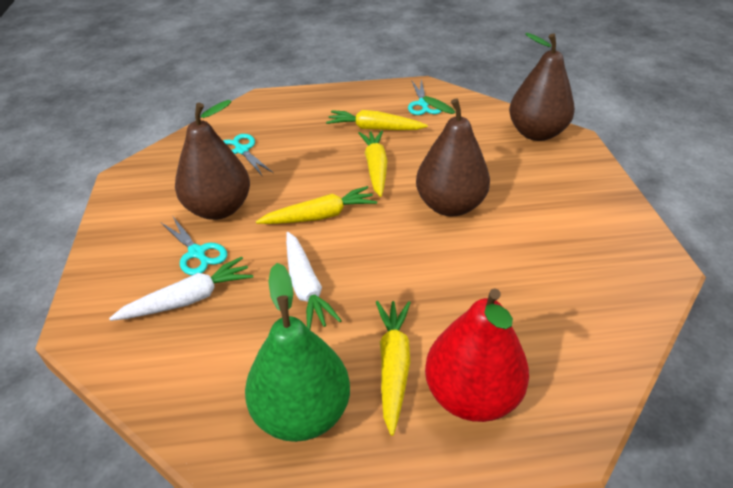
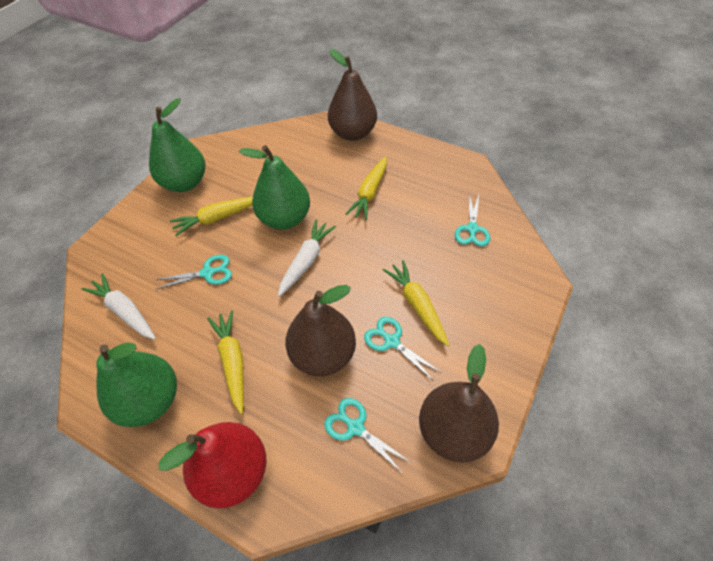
green pear: [245,263,350,442] = 1 -> [96,342,177,427] [149,98,205,192] [239,145,310,230] = 3
turquoise scissors: [161,217,228,275] [223,134,273,177] [408,80,442,115] = 3 -> [155,255,232,290] [324,398,411,474] [364,317,441,381] [455,194,490,247] = 4

